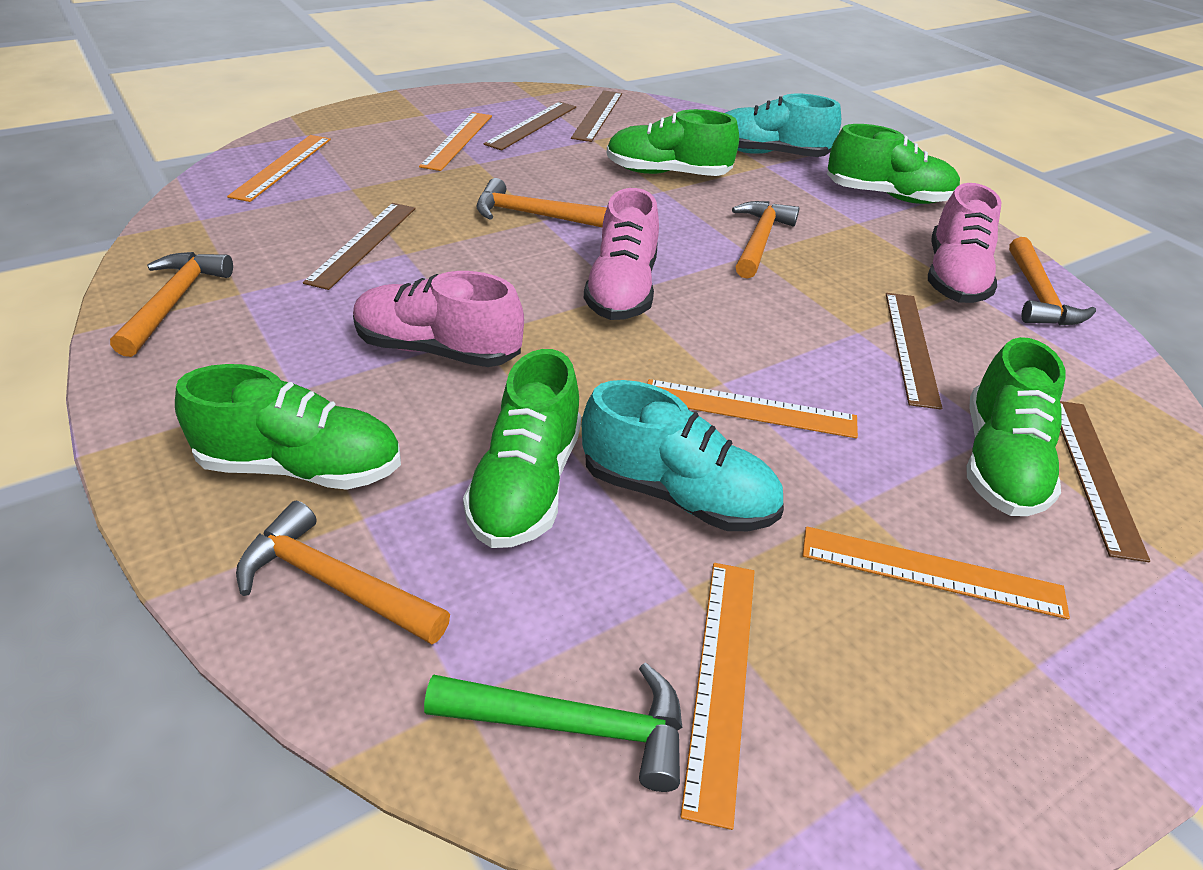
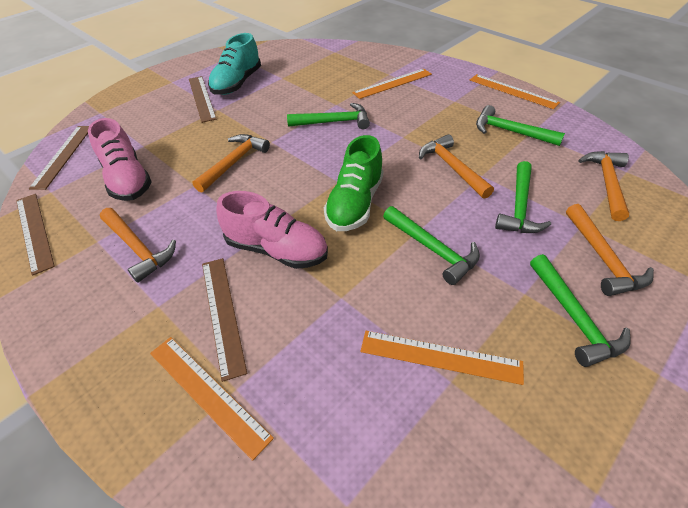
brown ruler: [303,203,415,290] [484,102,576,151] [571,90,622,142] [886,293,942,410] [1060,401,1150,562] = 5 -> [16,194,55,276] [29,126,89,190] [189,76,217,123] [202,258,247,382] = 4
green hammer: [424,662,683,792] = 1 -> [287,103,370,129] [383,206,480,285] [476,105,565,146] [495,161,551,233] [530,254,631,367] = 5
green shoe: [175,364,401,490] [463,349,581,548] [607,109,739,176] [827,124,960,204] [967,337,1066,516] = 5 -> [324,135,384,231] = 1
orange ruler: [227,135,331,202] [419,112,492,171] [647,379,858,438] [680,563,755,830] [802,526,1070,619] = 5 -> [150,337,274,461] [352,69,432,99] [360,331,524,385] [470,74,560,109] = 4
pink shoe: [353,271,524,367] [584,188,659,320] [928,183,1001,303] = 3 -> [88,118,152,201] [216,191,328,269] = 2
turquoise shoe: [582,380,784,531] [726,94,841,157] = 2 -> [208,33,261,95] = 1

